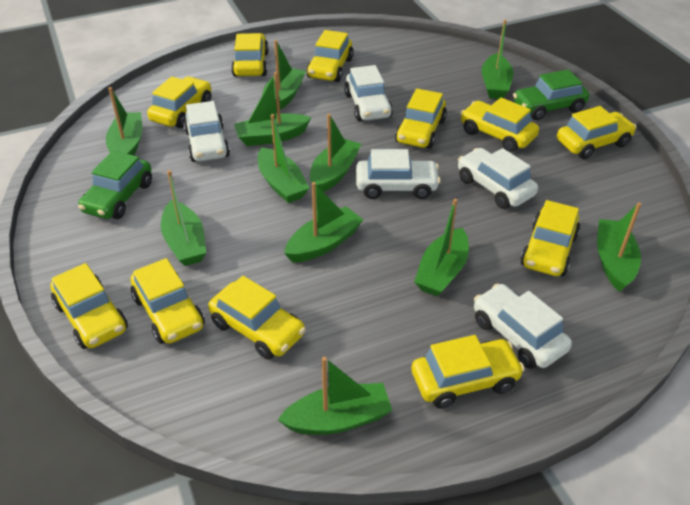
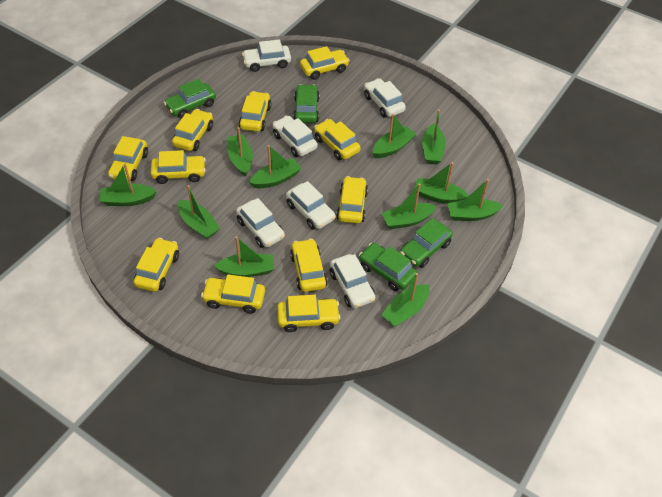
green car: [78,151,152,219] [513,70,589,120] = 2 -> [164,79,216,118] [293,84,320,123] [359,243,417,291] [400,218,453,268] = 4
white car: [183,101,230,162] [344,65,393,121] [356,149,441,199] [458,148,538,209] [474,283,572,369] = 5 -> [236,198,285,248] [242,39,291,72] [273,115,317,157] [286,181,336,229] [330,254,375,308] [364,78,406,118] = 6

